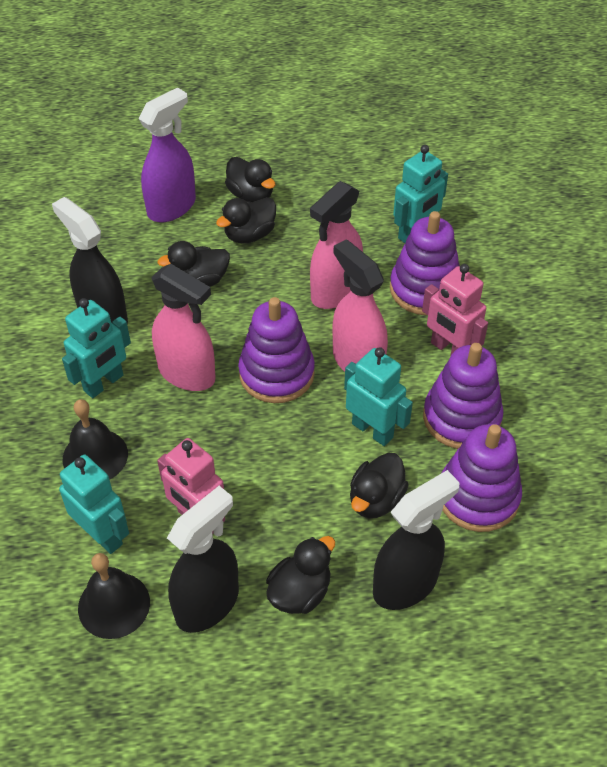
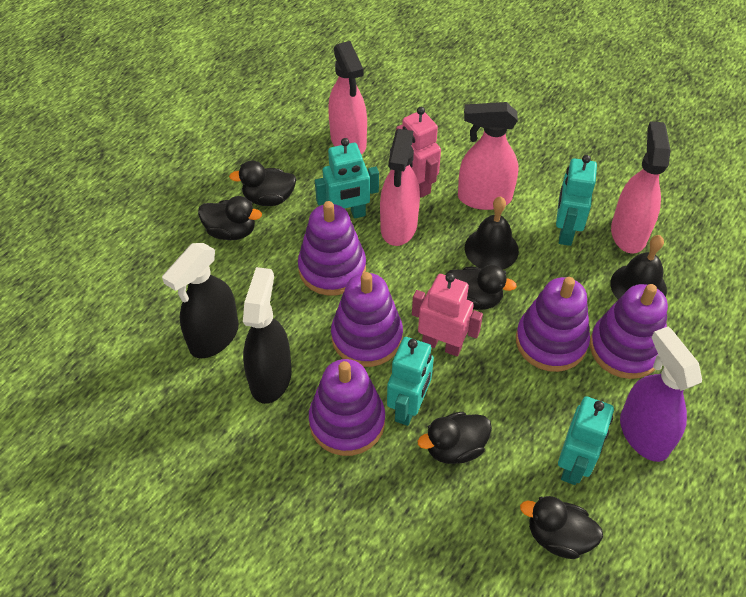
black spray bottle: [52,197,128,324] [167,486,239,633] [373,470,460,610] = 3 -> [162,243,239,358] [243,267,292,404] = 2
pink spray bottle: [152,264,216,391] [310,181,363,309] [332,240,388,372] = 3 -> [328,41,367,155] [380,129,420,246] [458,102,519,210] [611,121,671,254] = 4
purple stacking toy: [238,297,315,403] [390,211,460,315] [423,343,503,449] [442,424,522,532] = 4 -> [298,201,366,296] [309,359,385,456] [331,272,403,367] [516,277,590,372] [590,284,668,379] = 5

